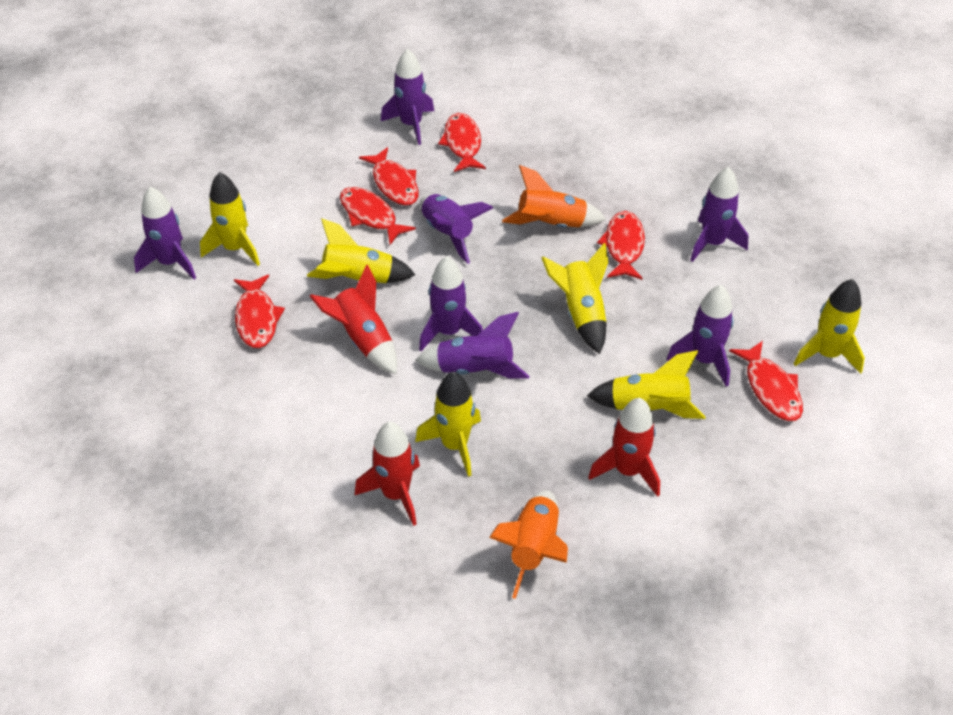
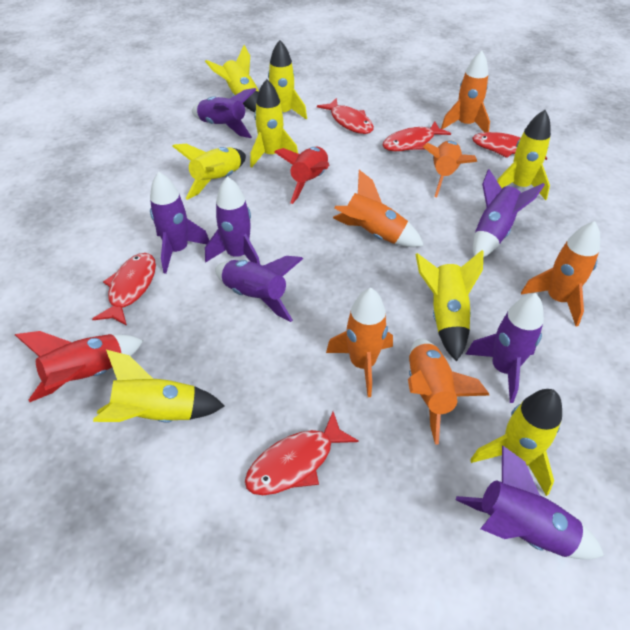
orange rocket: [489,490,568,599] [502,165,606,228] = 2 -> [326,288,393,397] [333,170,424,247] [408,339,490,445] [423,141,477,198] [441,51,490,132] [521,221,600,326] = 6
red fish: [234,275,285,348] [340,187,416,245] [359,147,419,206] [438,113,486,172] [597,211,645,280] [729,341,803,421] = 6 -> [92,253,156,326] [245,412,359,495] [317,98,374,134] [382,121,451,151] [472,132,547,160] = 5
red rocket: [310,264,397,374] [355,422,420,526] [588,398,660,497] = 3 -> [15,331,143,402] [275,147,329,204] = 2
yellow rocket: [200,172,260,266] [307,218,416,283] [415,372,481,477] [542,243,608,354] [587,350,706,419] [794,279,865,374] = 6 -> [93,350,224,422] [172,144,246,200] [205,45,259,112] [250,79,298,168] [268,40,307,120] [415,250,483,361] [470,389,562,496] [497,110,551,200] = 8

